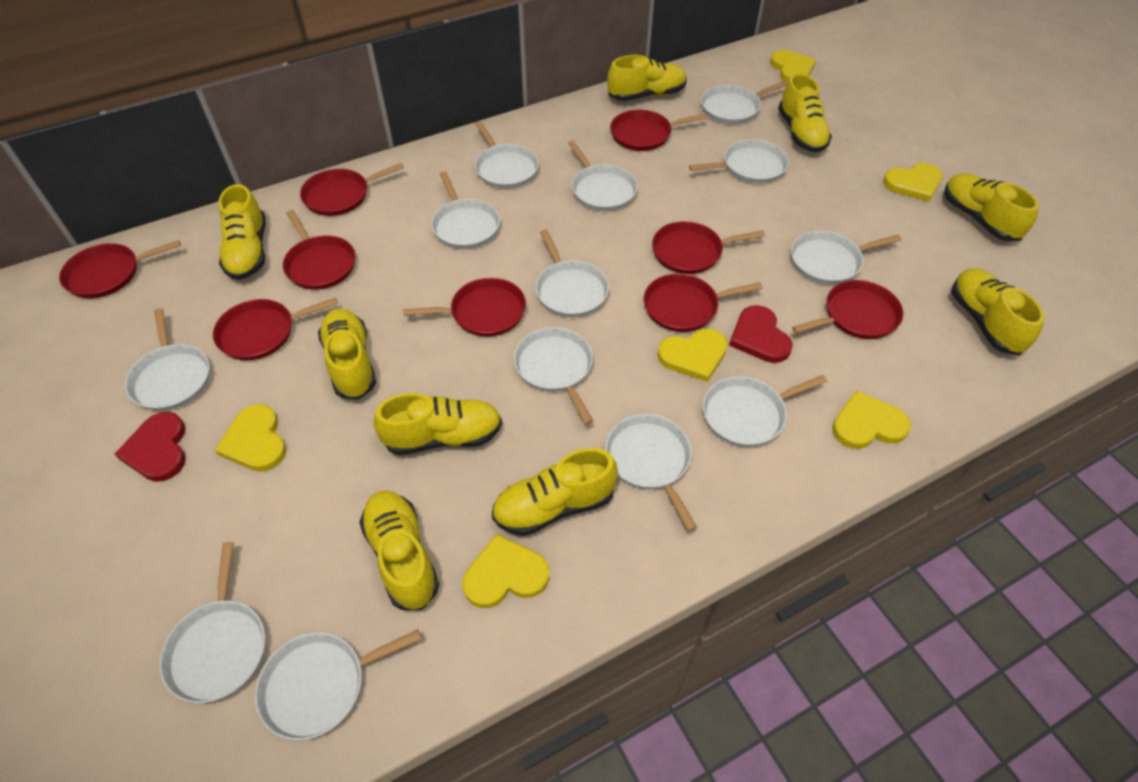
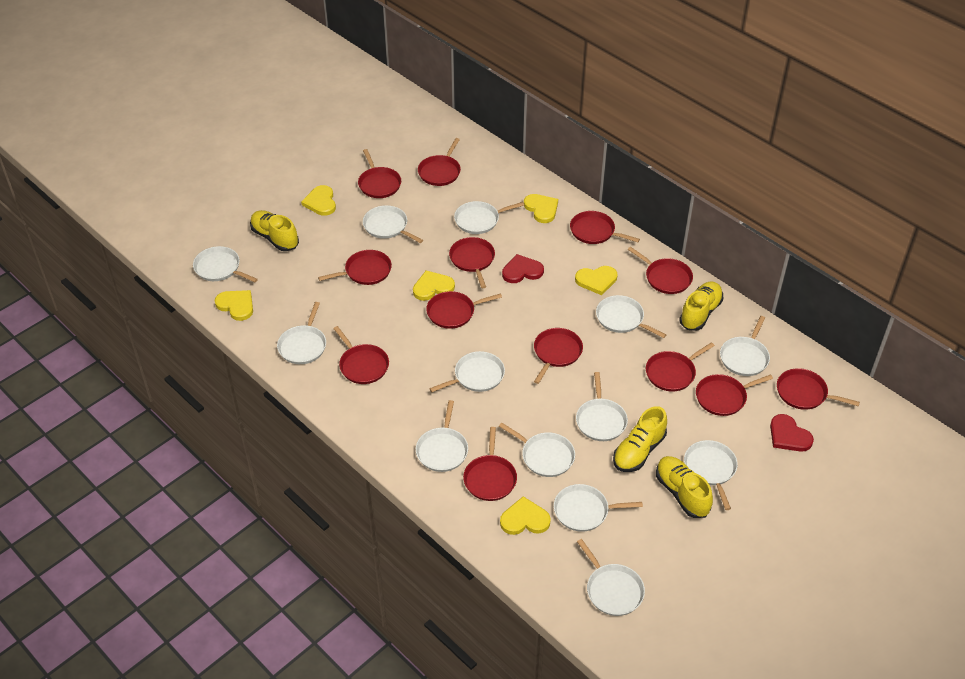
red pan: [59,240,181,298] [213,298,338,360] [283,210,356,290] [300,163,404,216] [403,278,526,337] [610,110,707,151] [644,274,763,332] [652,221,765,274] [792,280,903,339] = 9 -> [318,250,392,285] [333,326,389,384] [358,149,401,198] [418,138,461,186] [426,291,502,329] [449,237,495,288] [463,427,517,501] [534,328,583,384] [570,211,640,244] [628,247,693,294] [646,342,715,391] [696,374,773,416] [777,368,860,410] = 13
yellow shoe: [218,184,266,280] [318,309,376,399] [359,490,439,610] [374,393,502,455] [492,448,618,536] [607,55,687,101] [778,73,832,152] [944,173,1039,241] [952,269,1044,355] = 9 -> [250,210,299,251] [613,406,667,472] [656,456,713,518] [679,281,723,331] = 4

